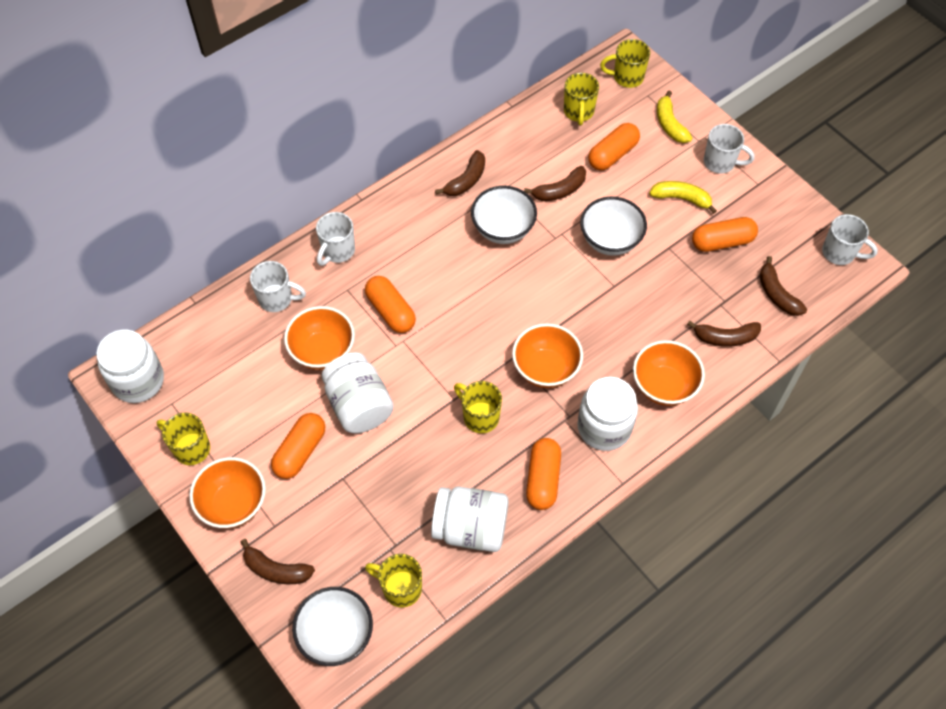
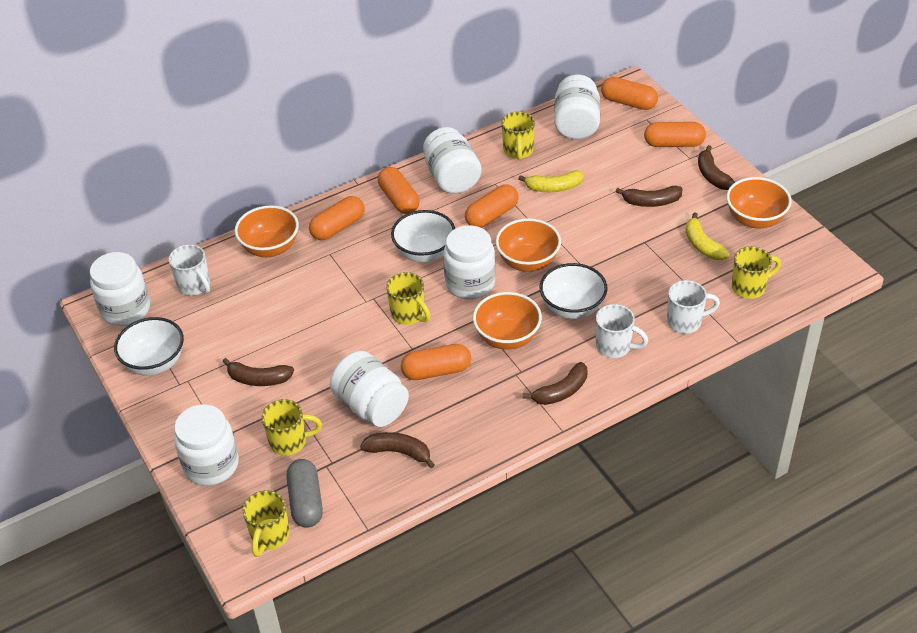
grey capsule: none = 0 -> [286,459,323,528] = 1
orange capsule: [271,413,325,479] [365,276,416,333] [526,438,561,510] [588,123,640,170] [692,217,758,252] = 5 -> [309,196,365,240] [378,167,419,214] [401,344,471,380] [465,184,518,228] [601,77,658,110] [644,122,706,147] = 6
white jar: [96,330,164,403] [322,352,394,434] [431,486,508,552] [578,377,638,451] = 4 -> [90,252,150,326] [174,405,239,486] [330,351,409,427] [423,127,482,194] [443,225,496,299] [554,75,600,139] = 6
white mug: [250,261,306,312] [316,212,355,266] [704,124,755,174] [822,214,878,265] = 4 -> [169,244,210,296] [596,304,648,358] [667,280,720,334] = 3

